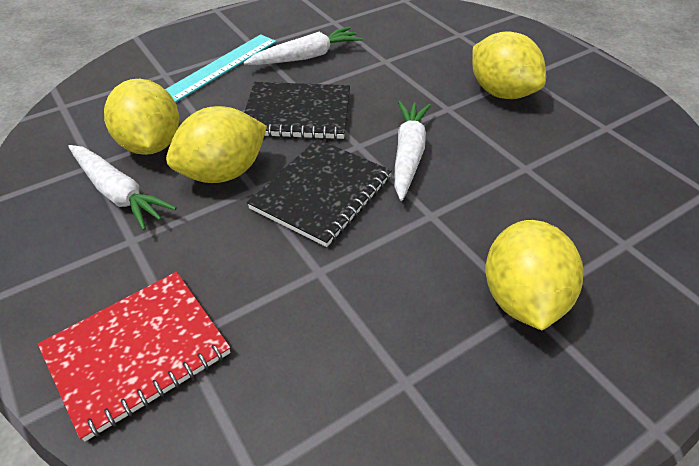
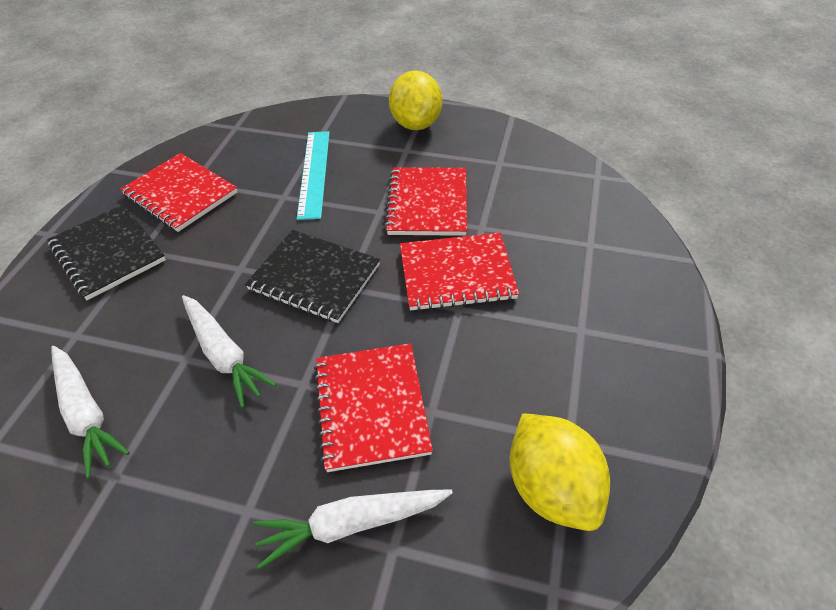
red notebook: [38,272,230,442] = 1 -> [120,153,237,232] [314,343,433,472] [384,167,467,236] [400,233,519,311] = 4
yellow lemon: [104,79,179,155] [166,106,267,183] [472,31,546,99] [485,220,583,330] = 4 -> [389,70,442,130] [510,413,610,531] = 2

